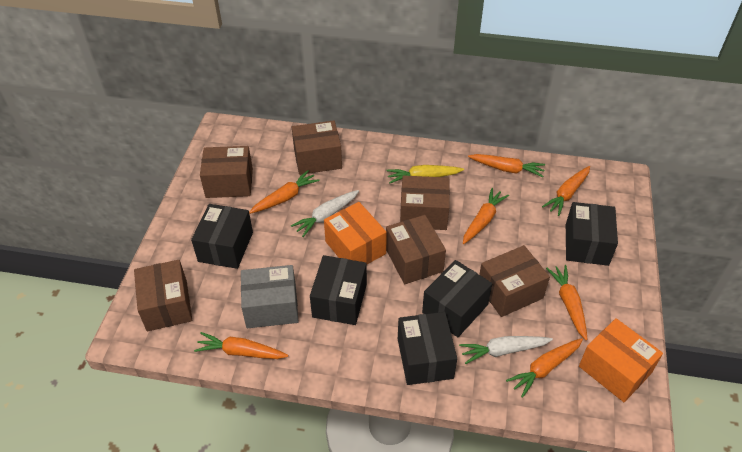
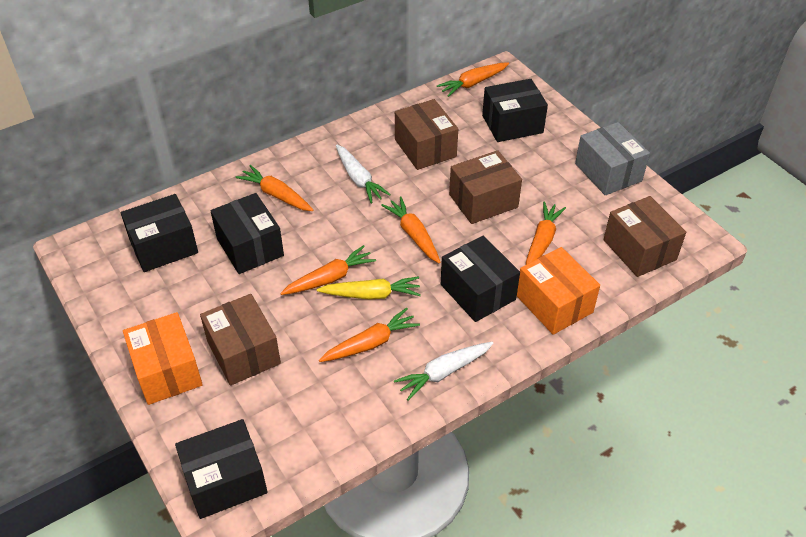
brown box: [134,260,192,331] [200,146,253,198] [292,120,342,175] [386,215,446,284] [400,176,450,230] [479,245,550,317] = 6 -> [200,294,281,386] [395,99,458,170] [449,150,522,224] [603,196,686,277] = 4
orange carrot: [194,332,288,359] [249,170,320,214] [463,188,509,244] [468,154,545,177] [506,338,583,398] [542,166,590,216] [546,265,588,340] = 7 -> [236,165,313,211] [280,245,376,295] [319,308,420,362] [381,197,441,264] [437,62,509,97] [526,202,566,265] = 6

